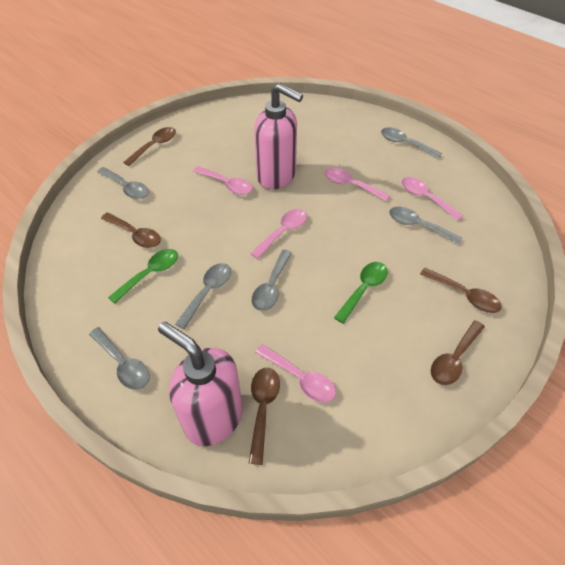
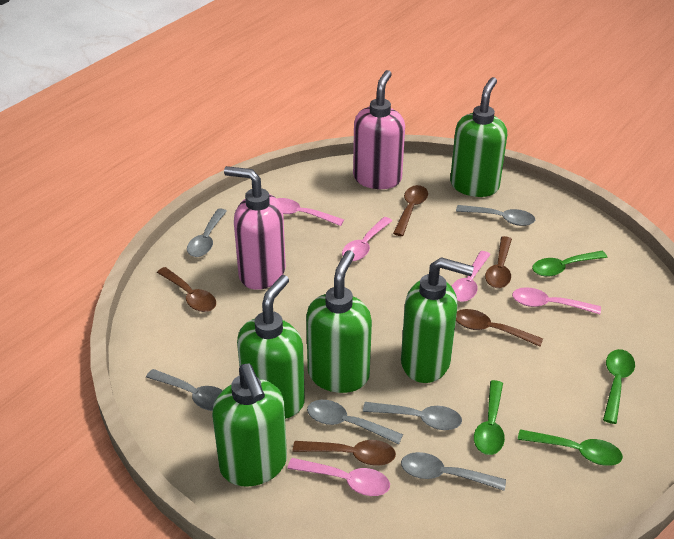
green soap dispenser: none = 0 -> [212,364,287,487] [237,275,305,419] [306,250,372,393] [401,257,474,383] [450,77,507,197] = 5
green spoon: [108,249,178,304] [334,262,388,324] = 2 -> [474,380,505,455] [518,429,623,466] [532,251,608,277] [603,349,635,424] = 4

